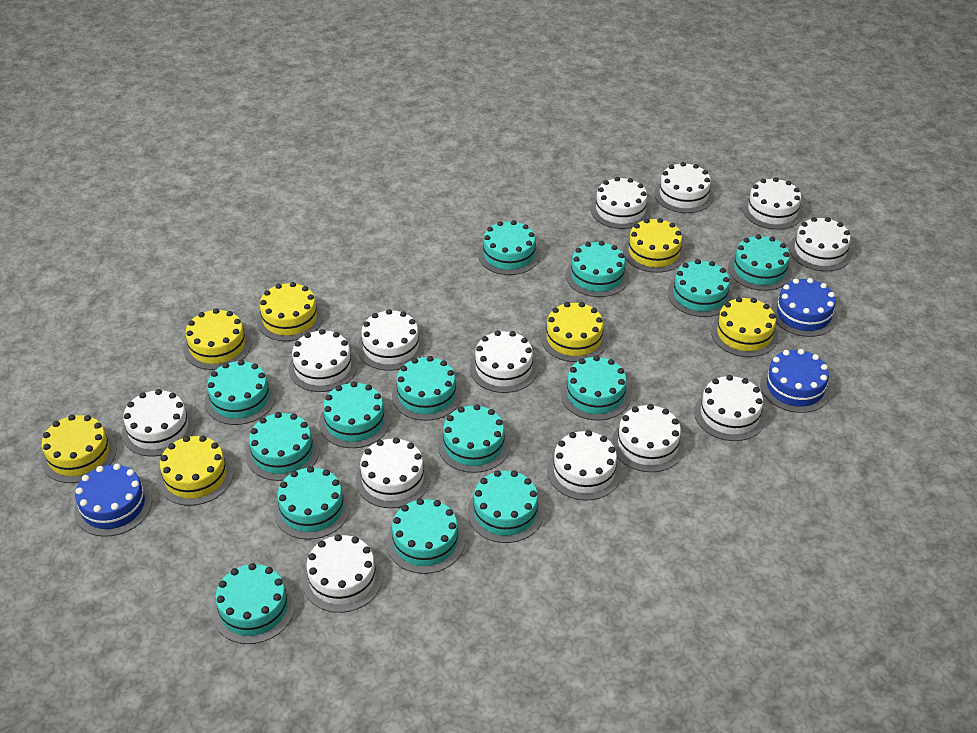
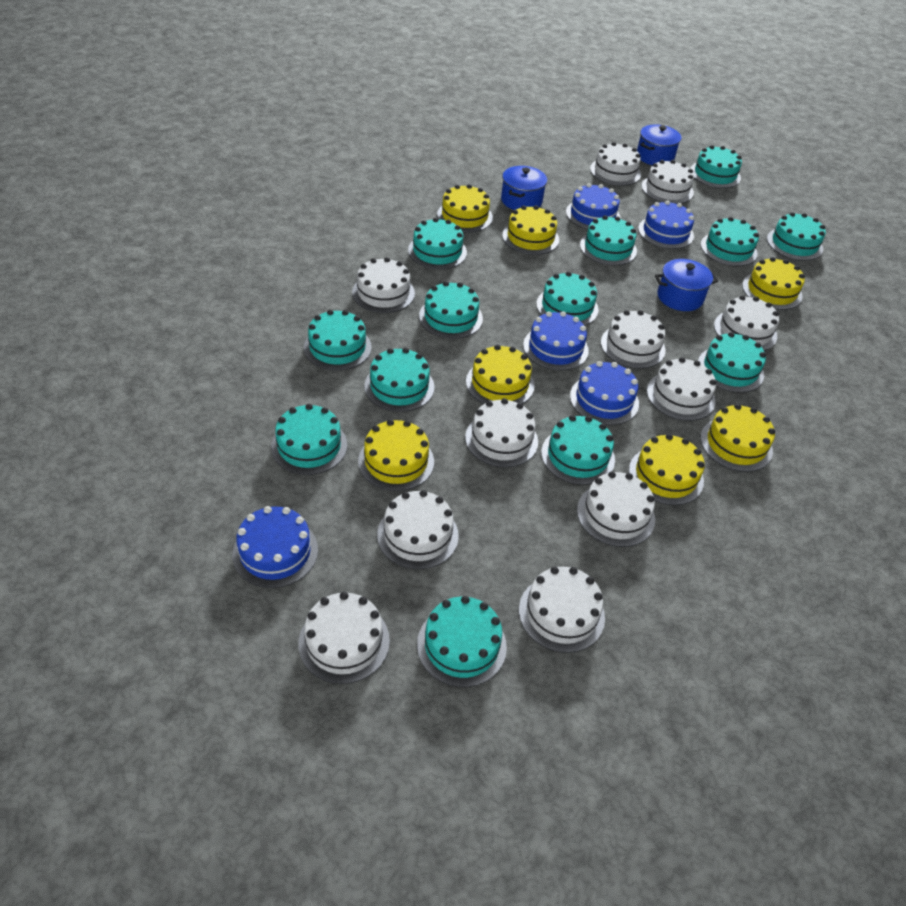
blue cake: [74,464,152,537] [760,349,831,413] [771,278,837,337] = 3 -> [232,506,318,588] [523,311,589,371] [566,183,620,229] [570,361,639,425] [638,200,694,249] = 5
blue pot: none = 0 -> [501,166,547,210] [637,124,682,165] [655,259,718,311] = 3
turquoise cake: [205,360,276,425] [212,563,295,644] [246,412,319,481] [274,466,350,540] [319,382,391,448] [387,498,465,574] [392,356,462,421] [438,404,510,473] [468,470,544,543] [478,220,540,275] [561,355,631,420] [566,241,629,297] [668,259,733,317] [728,234,792,291] = 14 -> [271,404,347,475] [304,310,372,370] [364,348,435,412] [408,218,467,269] [417,596,507,687] [419,281,483,339] [536,272,599,326] [541,415,615,485] [580,215,637,265] [690,145,742,188] [698,332,766,393] [701,217,759,266] [767,212,826,261] = 13
white cake: [122,389,195,456] [289,329,357,392] [302,534,383,613] [356,437,430,508] [357,309,425,371] [470,330,538,393] [547,430,622,501] [591,177,651,229] [612,404,685,472] [654,162,713,213] [694,375,766,441] [743,177,803,230] [789,217,852,271] = 13 -> [298,592,390,684] [352,257,415,313] [377,490,459,569] [465,398,538,467] [519,567,605,653] [577,471,655,547] [590,142,641,186] [601,310,666,368] [641,160,694,204] [647,357,716,421] [714,295,779,351] = 11

